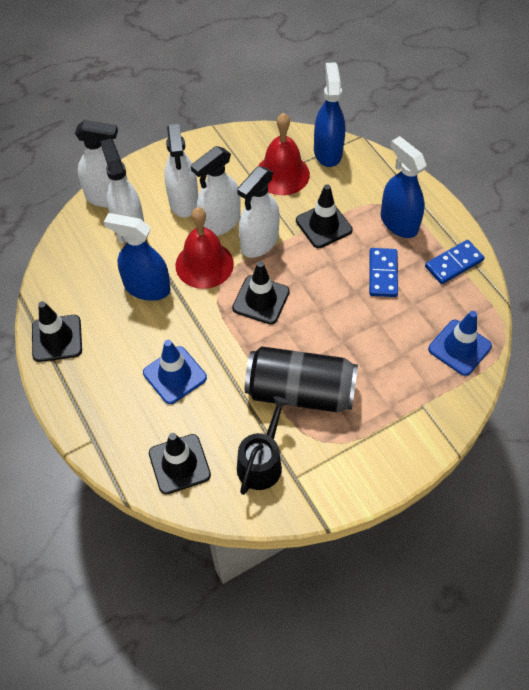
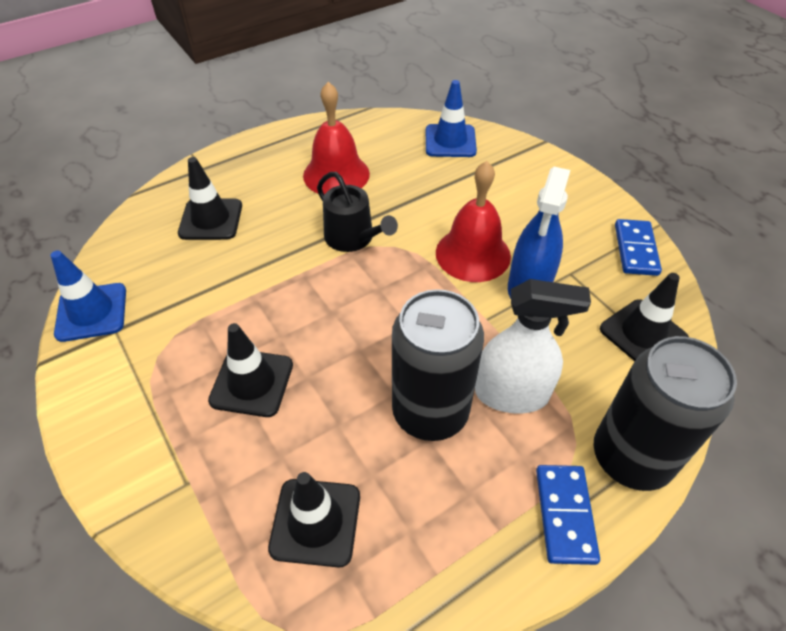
black can: [245,346,358,412] = 1 -> [392,289,484,441] [594,336,737,491] = 2
blue spray bottle: [104,213,171,301] [314,62,345,167] [381,136,427,238] = 3 -> [508,167,570,299] = 1
white spray bottle: [75,120,127,208] [100,139,144,242] [165,124,198,218] [191,146,240,236] [237,166,280,258] = 5 -> [475,279,591,414] = 1

